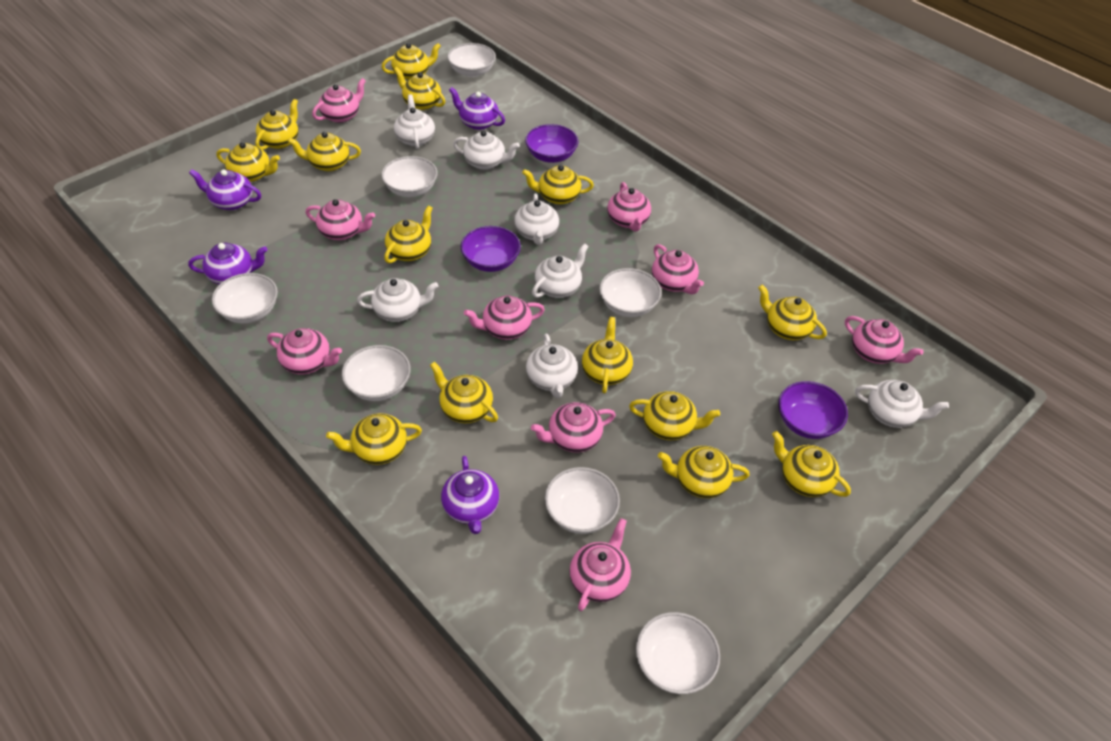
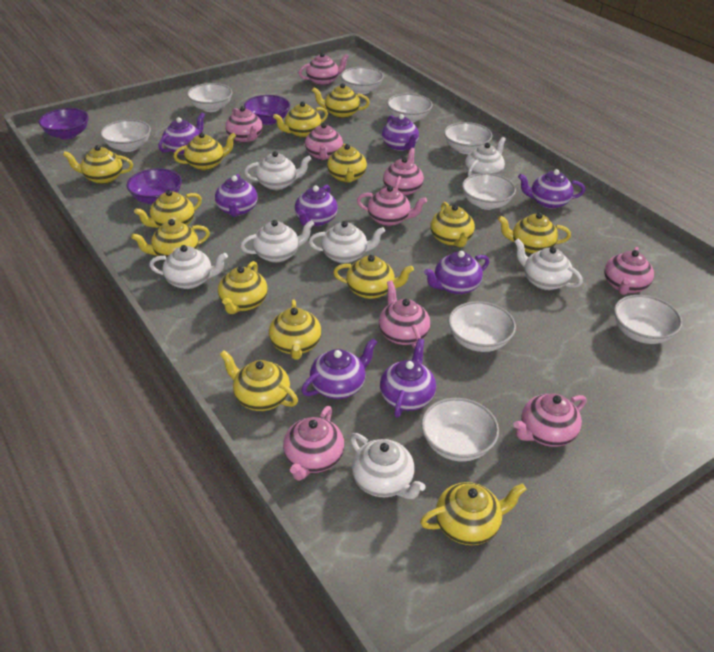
purple teapot: [188,243,267,285] [189,169,261,210] [441,456,499,534] [449,87,505,130] = 4 -> [158,112,205,155] [215,174,258,217] [295,185,338,226] [301,338,377,399] [380,338,436,418] [382,114,419,151] [424,251,489,295] [518,169,585,209] = 8
white bowl: [212,273,278,323] [342,345,411,401] [381,156,438,197] [447,43,496,77] [545,467,620,534] [599,268,661,317] [636,612,720,694] = 7 -> [100,119,151,152] [187,83,232,112] [341,67,384,94] [387,93,433,123] [421,398,499,461] [444,122,492,154] [448,301,516,352] [462,173,516,210] [614,295,683,344] = 9

